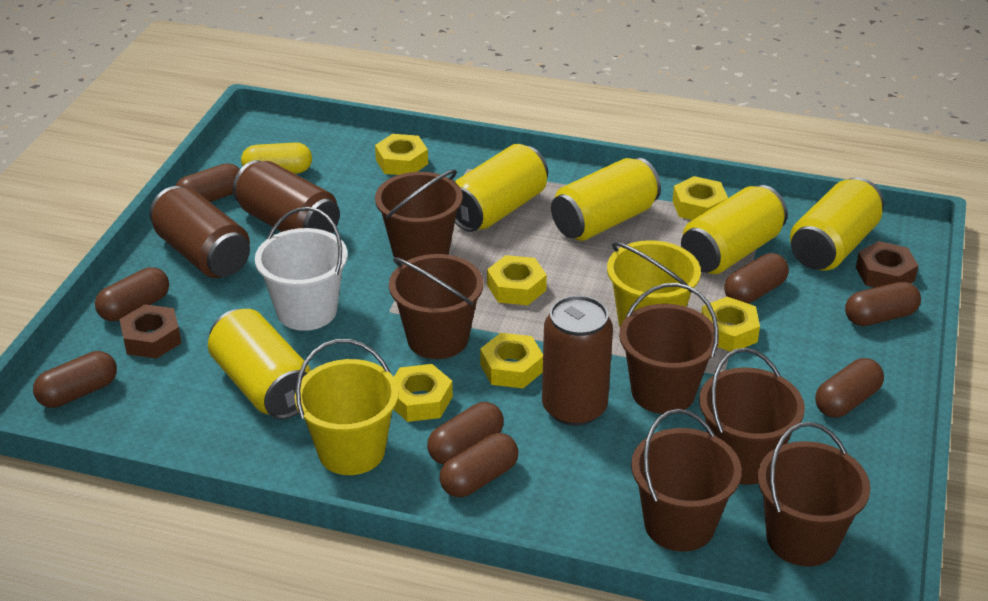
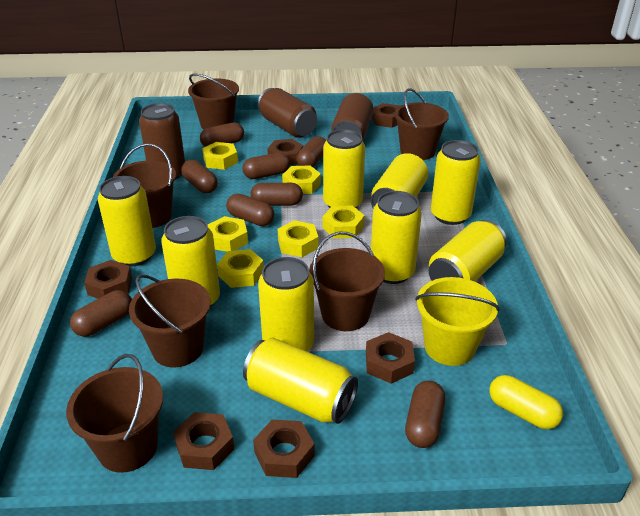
brown nut: [119,304,181,359] [856,241,919,288] = 2 -> [84,260,132,299] [173,412,234,470] [253,419,315,478] [267,139,303,165] [366,332,415,383] [372,103,399,128] = 6
white bucket: [255,207,348,331] = 1 -> none = 0
yellow bucket: [295,339,399,475] [607,240,701,327] = 2 -> [415,277,500,366] = 1
yellow can: [208,309,311,420] [455,144,548,232] [551,158,661,241] [681,185,788,274] [790,177,884,271] = 5 -> [98,176,156,267] [161,216,220,307] [243,338,358,424] [258,257,314,352] [323,129,365,208] [371,153,429,208] [371,191,422,284] [429,220,507,282] [431,140,481,225] = 9

